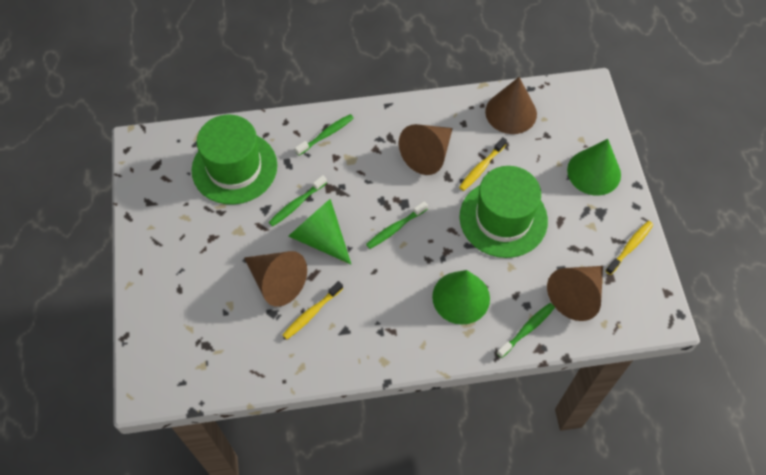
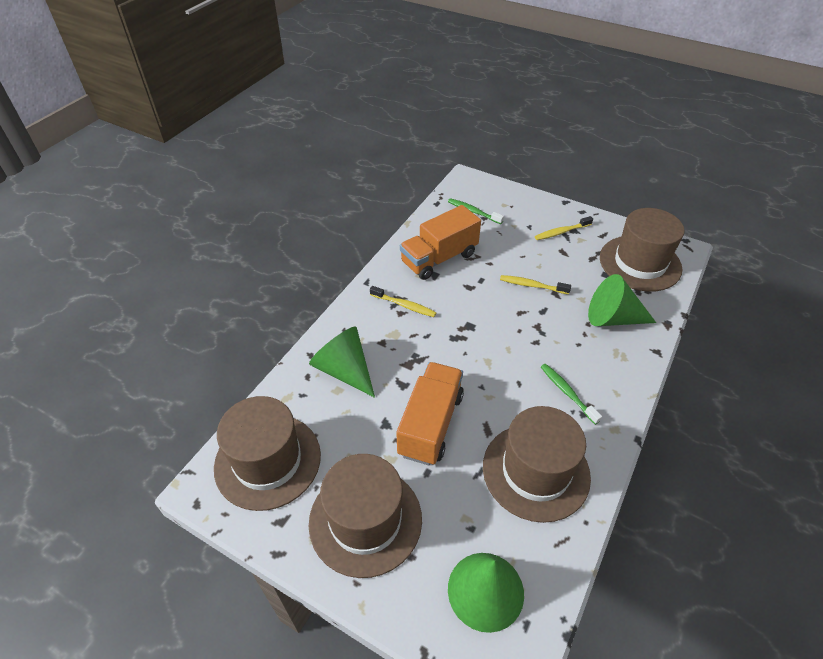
brown cone: [244,251,307,307] [399,124,453,175] [485,77,537,134] [547,266,603,321] = 4 -> none = 0
brown hat: none = 0 -> [214,396,321,511] [309,454,422,578] [483,406,591,523] [600,208,685,292] = 4
green hat: [192,115,277,205] [460,166,548,258] = 2 -> none = 0
green toothbrush: [268,175,327,227] [295,114,354,156] [366,201,428,249] [497,303,555,358] = 4 -> [448,198,504,224] [541,364,602,425] = 2
orange truck: none = 0 -> [396,362,464,466] [400,205,481,280] = 2

